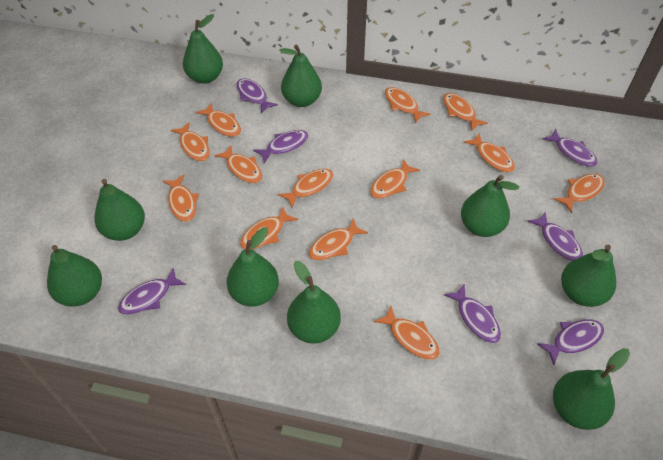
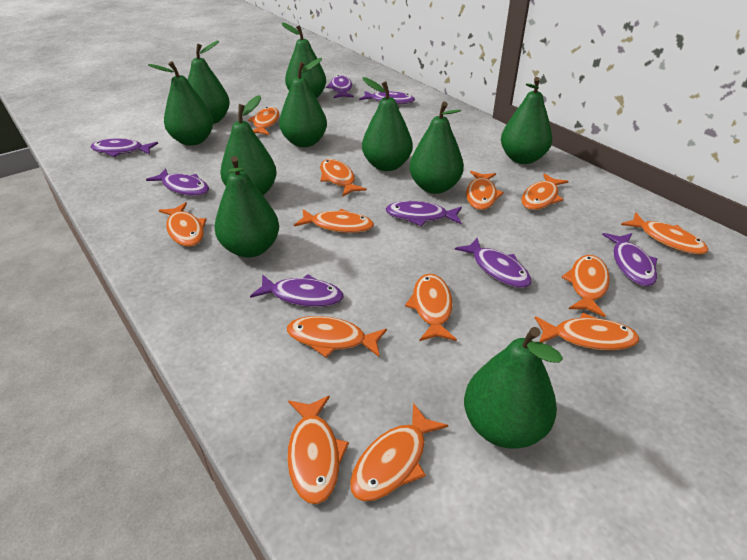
green pear: [47,245,102,306] [94,179,145,241] [183,14,223,84] [227,227,279,307] [279,45,322,107] [287,261,341,344] [461,175,519,237] [553,348,630,430] [561,245,616,307] = 9 -> [148,61,213,146] [188,41,230,124] [215,156,279,258] [220,95,277,195] [279,58,327,147] [282,22,326,98] [362,77,413,171] [409,102,464,194] [464,327,563,449] [501,77,552,164] = 10
purple fish: [118,268,186,315] [236,78,278,114] [253,130,308,163] [444,284,501,343] [527,211,583,261] [537,320,604,365] [542,129,598,167] = 7 -> [90,138,158,157] [146,168,209,196] [250,274,344,307] [326,75,354,98] [359,91,415,104] [386,201,462,226] [455,238,532,288] [602,233,658,287] = 8

